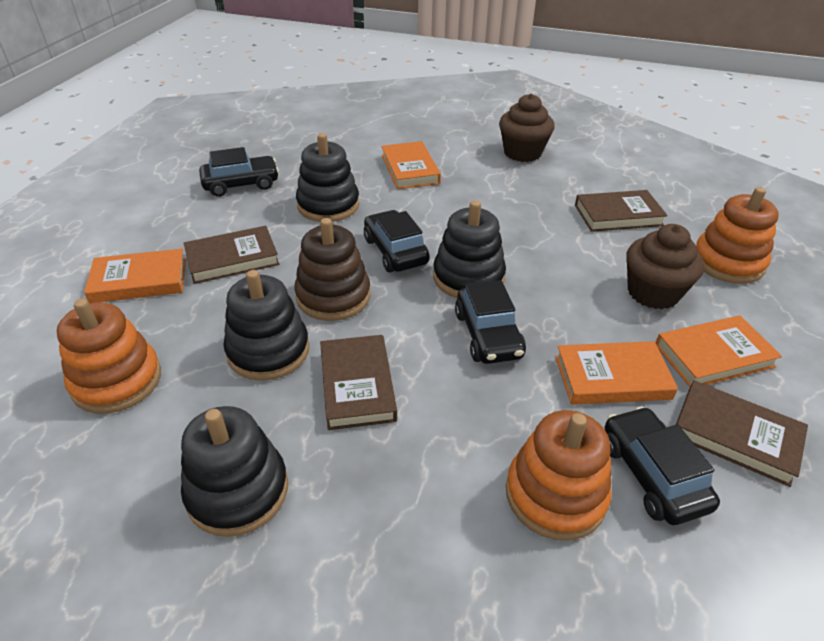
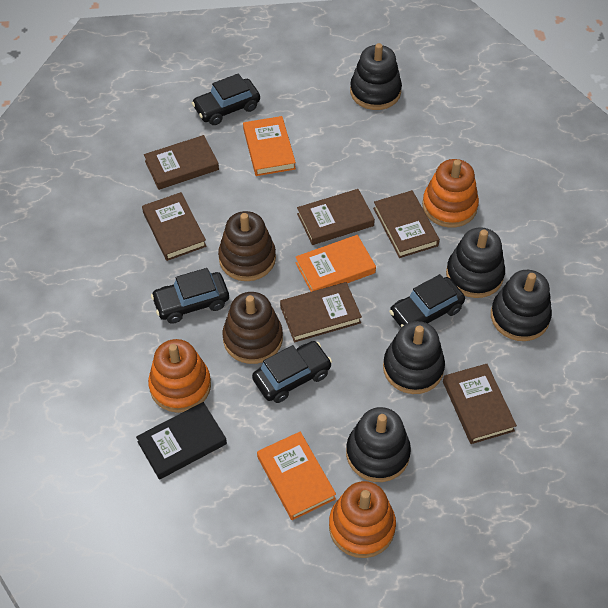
black book: none = 0 -> [136,402,227,480] = 1
black stacking toy: [181,406,288,537] [223,270,309,381] [296,133,359,222] [433,200,506,298] = 4 -> [346,407,411,482] [350,43,402,110] [383,321,445,394] [446,227,505,298] [491,270,552,341] = 5
brown book: [184,226,279,284] [320,335,397,430] [575,190,668,232] [676,380,808,487] = 4 -> [142,192,207,261] [144,135,219,190] [280,282,362,342] [297,189,375,245] [373,190,440,258] [443,364,517,444] = 6
brown cupcake: [499,94,555,162] [626,224,704,309] = 2 -> none = 0
brown stacking toy: [294,218,370,321] = 1 -> [218,211,276,281] [222,292,283,364] = 2
orange book: [84,249,186,303] [381,141,441,189] [555,341,678,405] [656,315,782,387] = 4 -> [243,116,296,176] [257,432,336,520] [296,235,376,292] = 3

